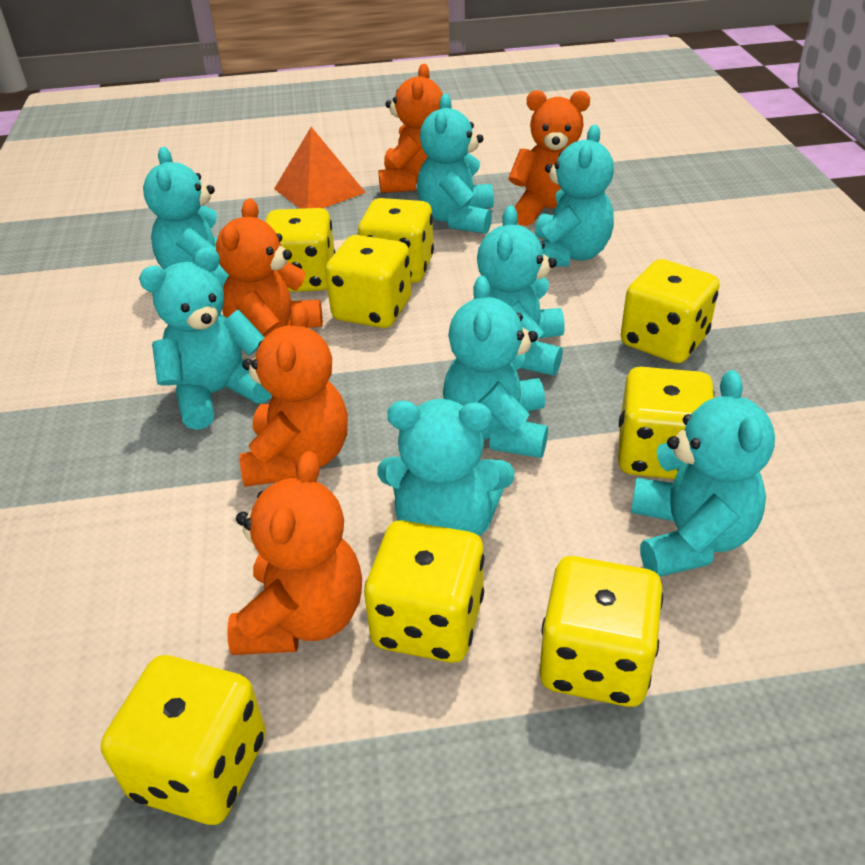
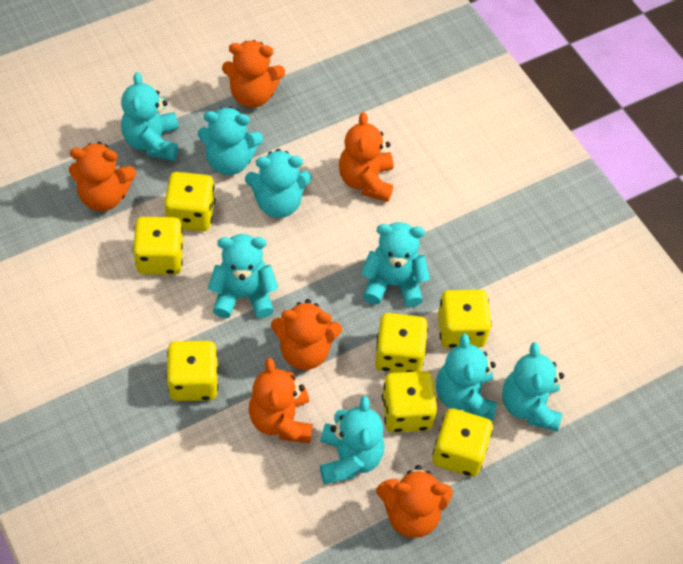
orange pyramid: [274,127,366,209] = 1 -> none = 0
orange teddy bear: [216,198,323,351] [227,451,362,655] [239,303,348,487] [378,64,443,193] [508,90,590,226] = 5 -> [69,142,136,211] [222,40,285,108] [249,358,313,443] [271,299,342,370] [339,112,394,202] [376,465,453,538] = 6
yellow dice: [101,655,266,825] [265,208,335,292] [325,235,411,328] [358,198,434,283] [364,520,485,663] [540,556,663,707] [618,367,714,479] [621,259,720,363] = 8 -> [133,217,183,275] [164,172,215,231] [166,341,218,401] [375,313,428,373] [382,371,437,433] [432,408,493,477] [438,290,492,348] = 7

